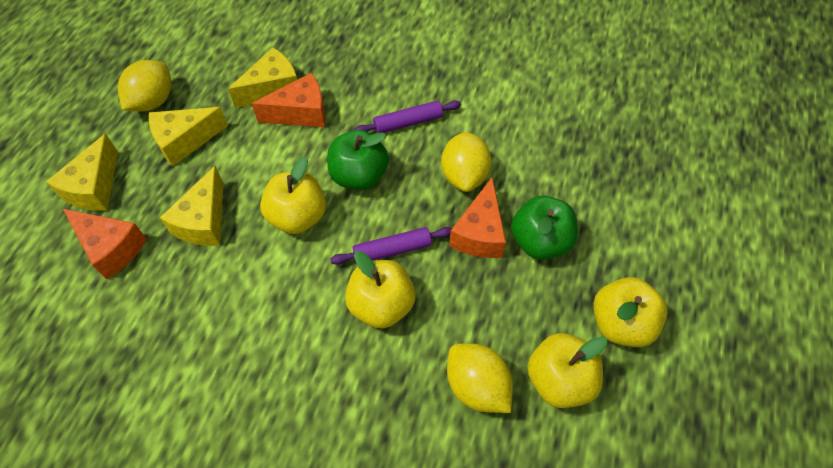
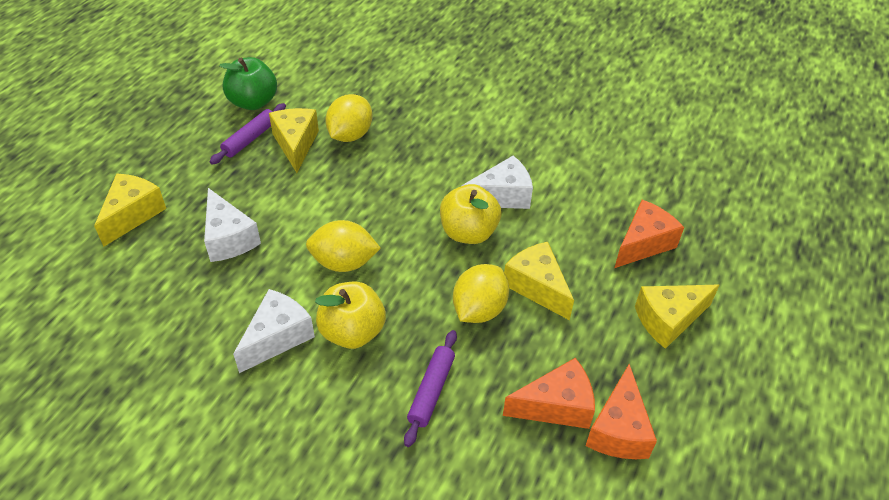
green apple: [327,130,389,190] [511,195,578,260] = 2 -> [219,57,277,110] = 1
white cheese: none = 0 -> [204,188,261,262] [233,289,315,373] [462,156,533,209] = 3
yellow apple: [260,157,326,234] [345,251,416,328] [527,333,607,408] [593,277,668,347] = 4 -> [315,282,386,349] [440,184,501,244] = 2

